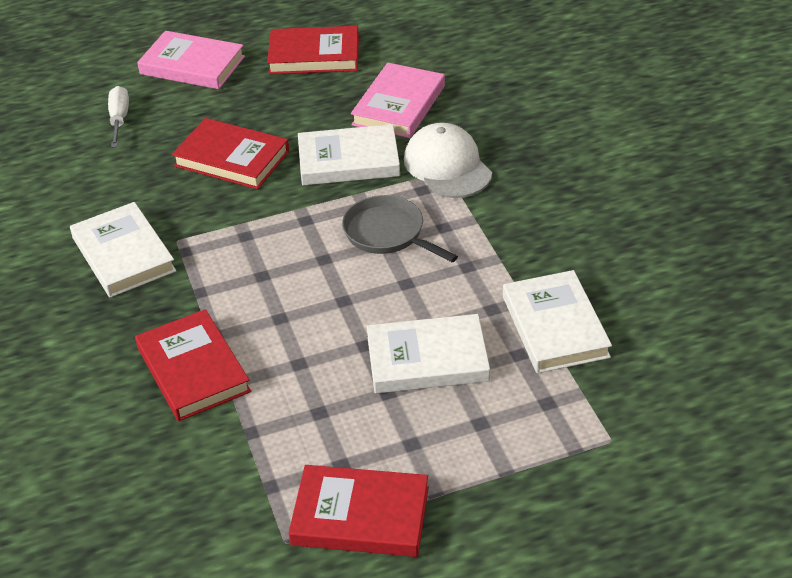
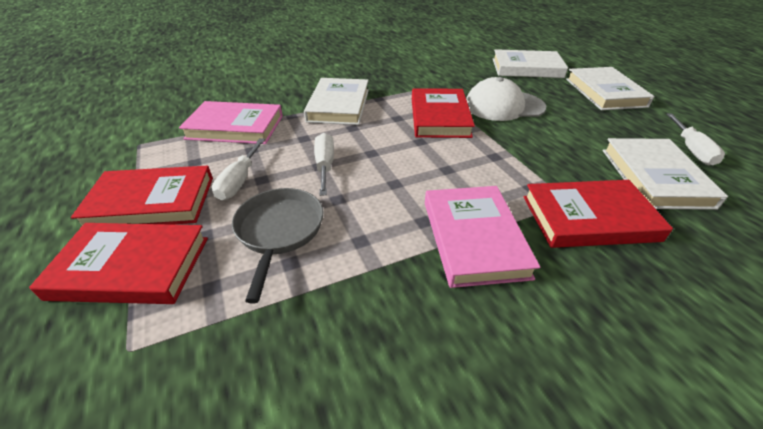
white screwdriver: [108,86,129,148] = 1 -> [212,138,265,200] [314,133,334,196] [666,113,725,166] = 3

